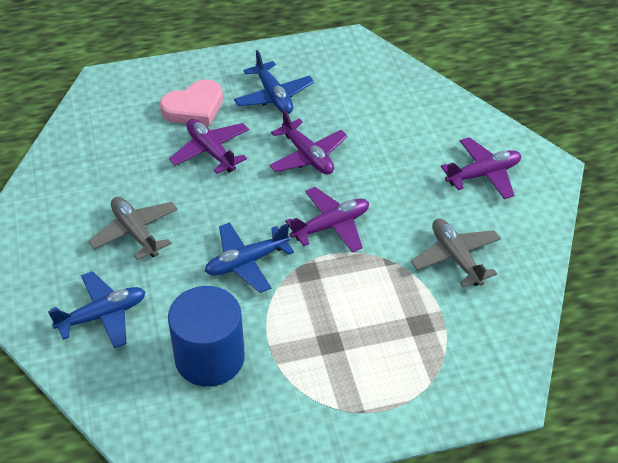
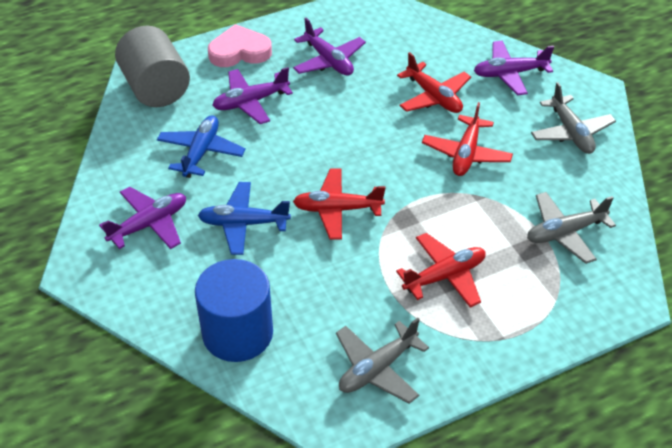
blue plane: [48,271,145,348] [205,222,294,293] [234,50,314,114] = 3 -> [157,115,246,178] [198,182,291,255] = 2
grey cylinder: none = 0 -> [115,26,190,107] = 1
grey plane: [88,197,178,260] [411,218,501,287] = 2 -> [336,318,429,404] [527,192,616,264] [531,82,616,154] = 3
red plane: none = 0 -> [293,169,386,240] [396,233,486,308] [397,52,471,113] [422,102,513,176] = 4

